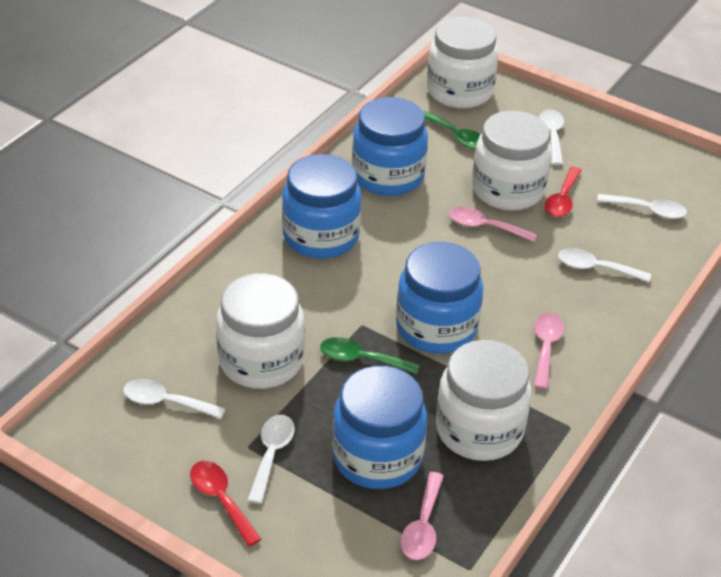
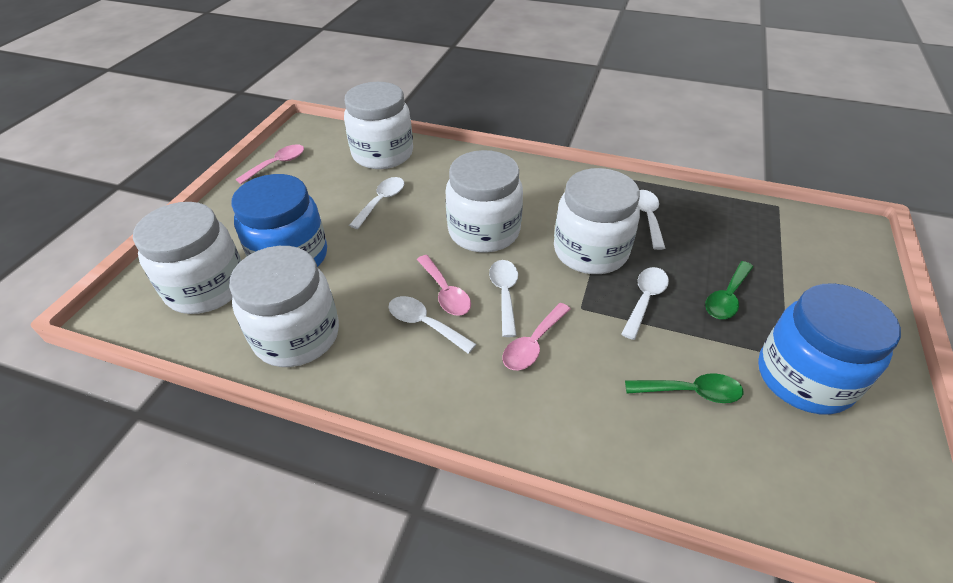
blue jar: [282,154,362,259] [332,366,427,489] [352,97,428,196] [396,242,484,354] = 4 -> [231,174,327,267] [758,283,901,415] = 2
red spoon: [190,461,261,546] [544,167,582,217] = 2 -> none = 0
white jar: [216,273,305,389] [427,17,498,108] [436,340,531,461] [472,111,551,211] = 4 -> [133,202,242,314] [229,246,339,367] [344,82,413,169] [445,150,523,253] [554,168,640,274] = 5

